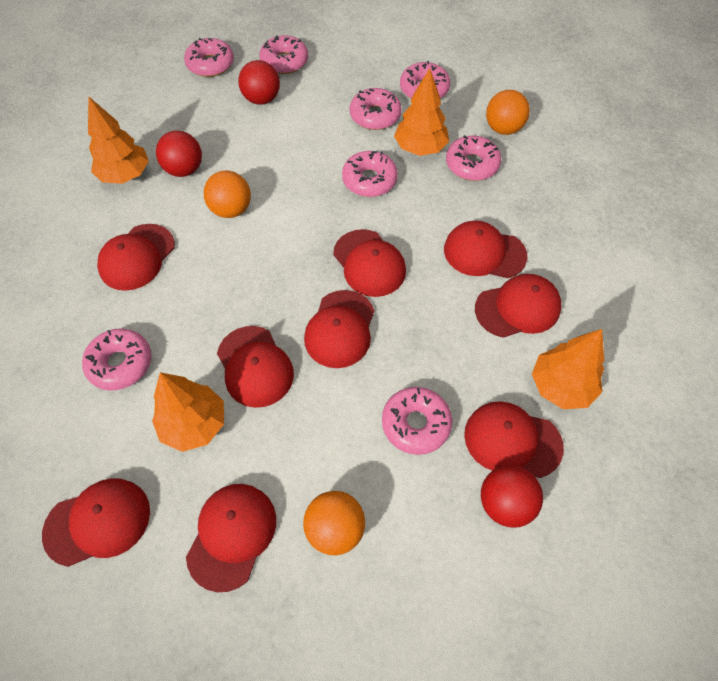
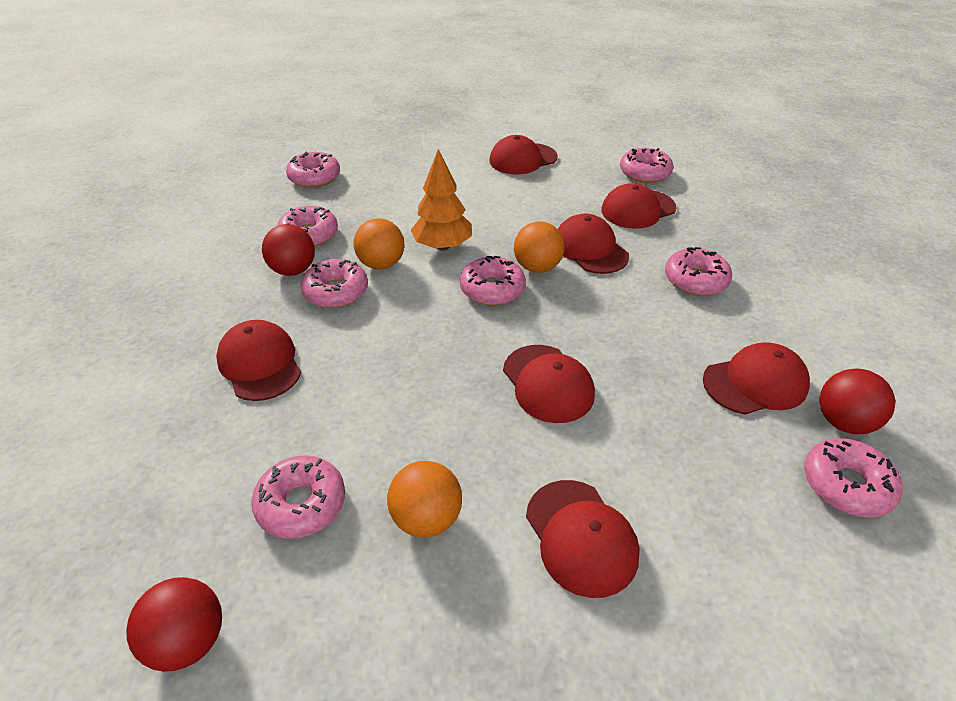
orange tree: [88,96,149,184] [152,372,224,452] [394,68,449,156] [532,329,604,409] = 4 -> [411,149,472,251] = 1
red cap: [42,478,150,567] [97,224,175,291] [186,484,276,592] [217,326,294,408] [304,290,375,368] [333,229,406,297] [444,221,527,278] [464,401,564,478] [475,274,562,338] = 9 -> [216,320,301,401] [489,135,558,174] [503,345,595,423] [526,480,640,598] [558,213,629,274] [601,183,676,229] [703,342,810,415] = 7

